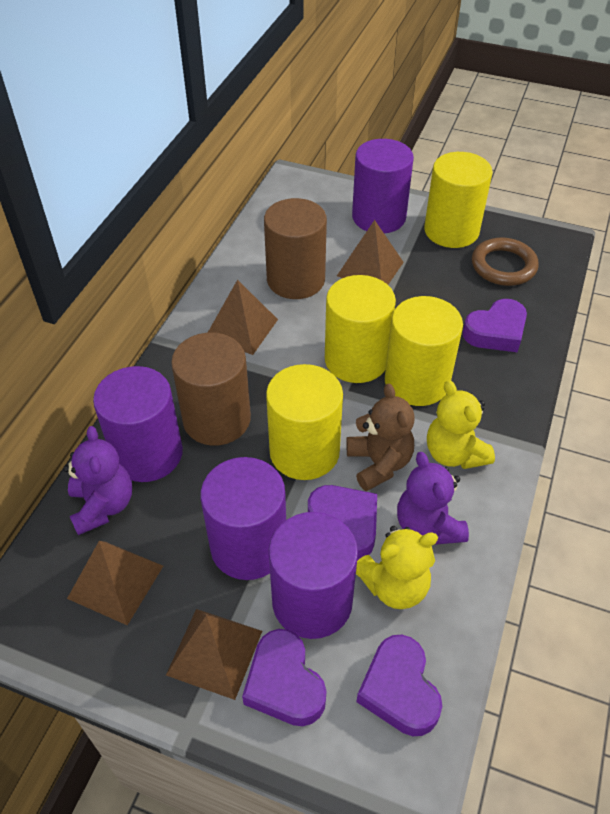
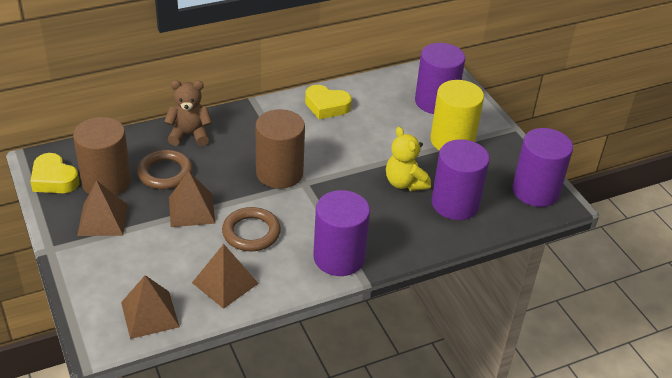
brown ring: [472,238,539,286] = 1 -> [137,150,193,189] [222,207,281,251] = 2
purple heart: [242,629,326,726] [308,485,377,561] [356,635,442,736] [463,299,527,352] = 4 -> none = 0
purple teddy bear: [63,426,132,535] [397,452,469,545] = 2 -> none = 0
yellow cylinder: [266,364,343,480] [325,275,396,383] [385,296,463,406] [424,152,493,248] = 4 -> [430,80,484,151] = 1
yellow heart: none = 0 -> [30,153,79,193] [305,85,352,119] = 2
yellow teddy bear: [356,526,438,609] [427,380,495,469] = 2 -> [386,127,431,191] = 1

